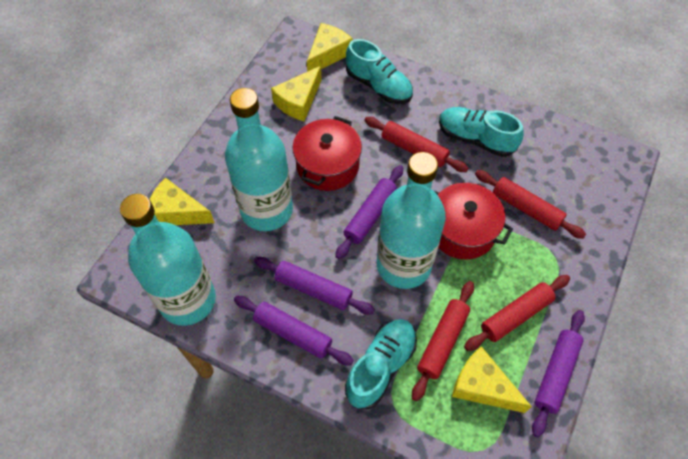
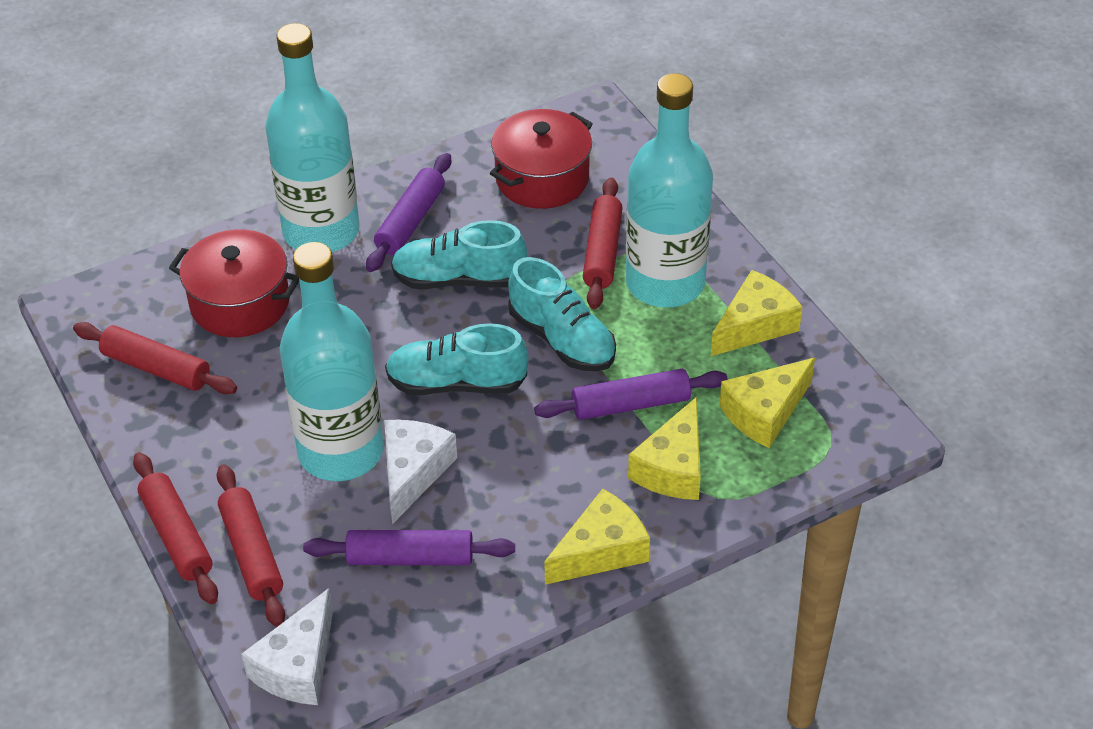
purple rolling pin: [234,296,354,366] [254,257,375,315] [335,165,403,259] [532,310,585,437] = 4 -> [303,530,515,565] [366,153,451,272] [534,369,727,420] = 3
white cheese: none = 0 -> [241,588,333,705] [384,419,457,524] = 2

